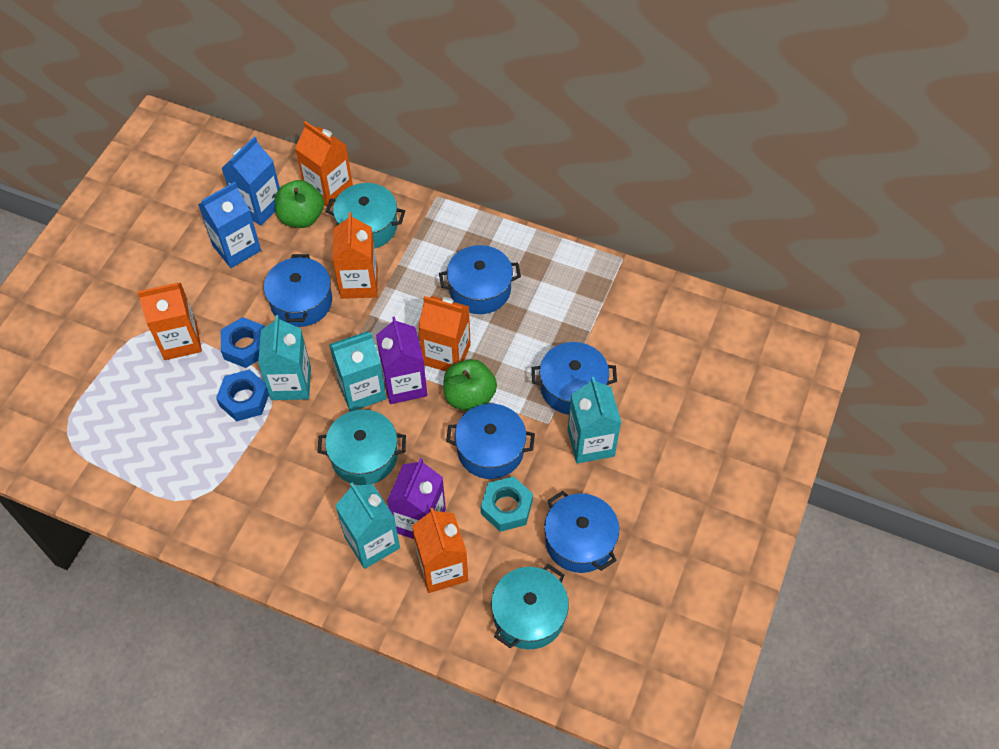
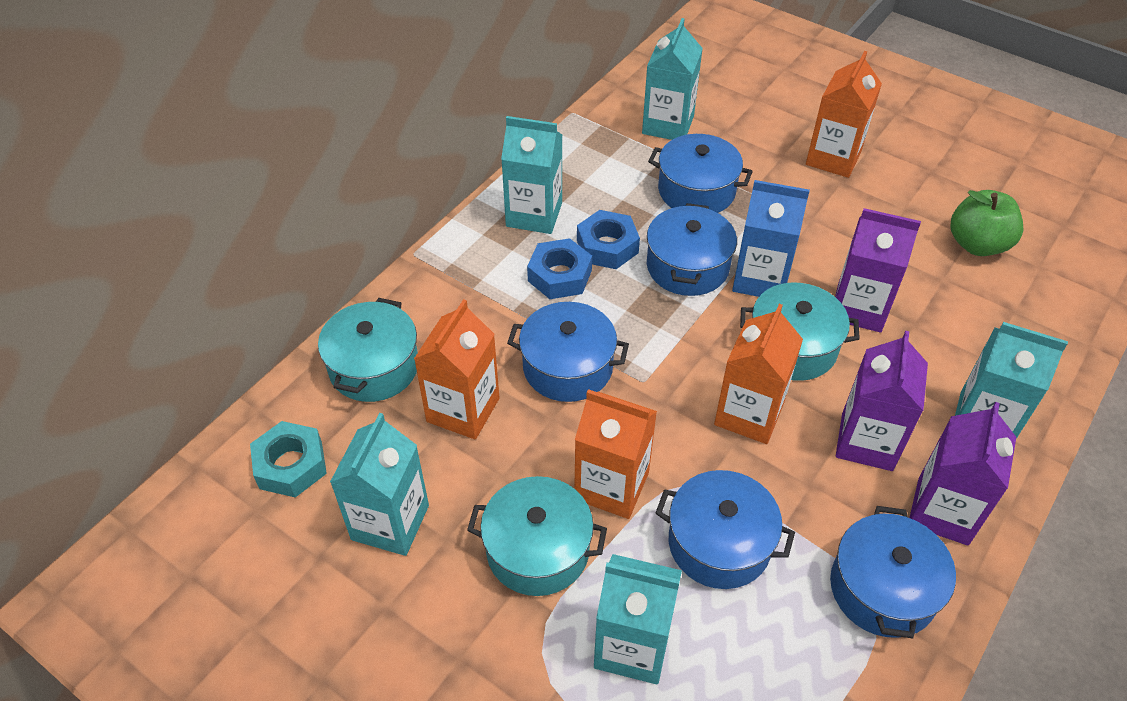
blue carton: [198,182,261,268] [222,136,280,226] = 2 -> [732,180,810,297] = 1
green apple: [275,180,324,228] [443,359,497,411] = 2 -> [950,190,1023,256] = 1
orange carton: [137,283,202,360] [295,121,353,208] [332,212,378,299] [412,508,468,593] [418,296,471,371] = 5 -> [414,299,500,439] [574,389,657,519] [714,304,803,444] [806,51,882,178] = 4
purple carton: [376,317,427,404] [387,458,446,539] = 2 -> [835,208,921,332] [836,331,928,471] [909,402,1016,545] = 3
turquoise carton: [258,315,311,400] [329,332,386,412] [335,482,400,569] [568,377,622,464] = 4 -> [330,413,429,556] [501,116,562,234] [594,554,682,684] [642,18,703,140] [955,322,1068,439] = 5

